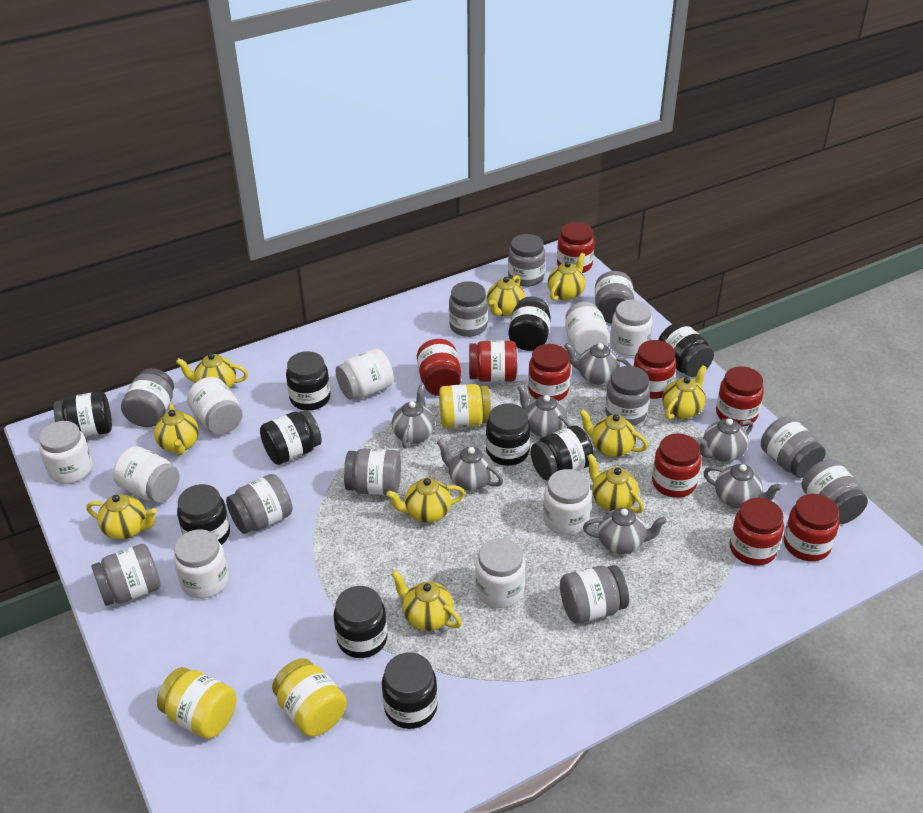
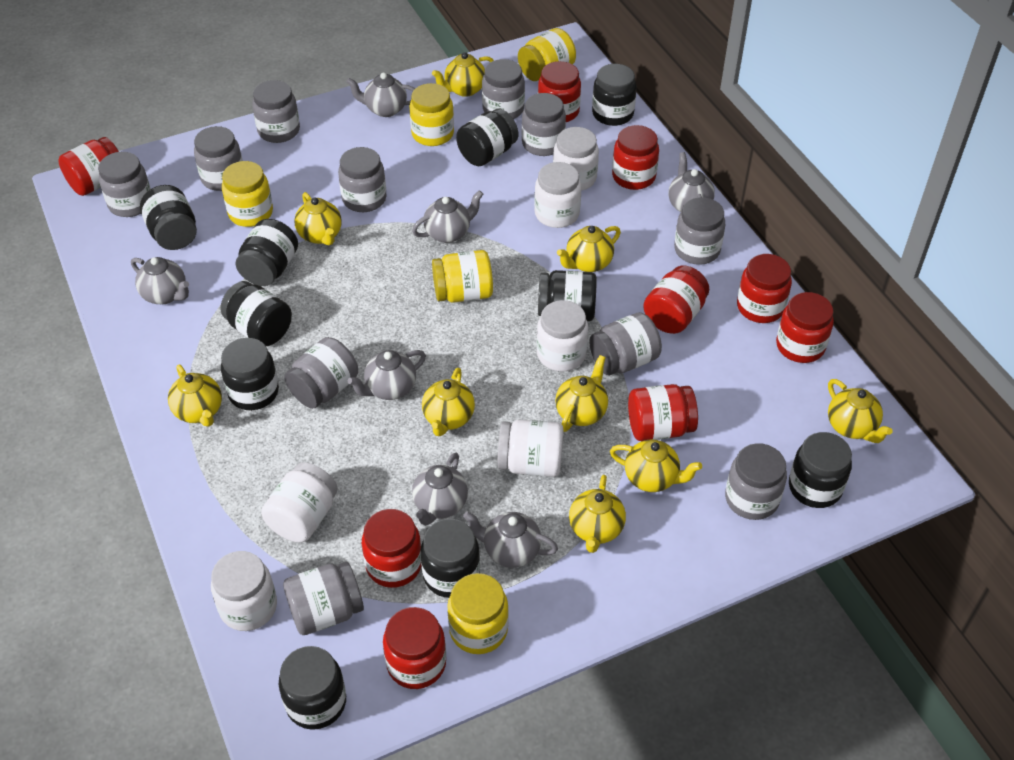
white jar: [39,421,93,484] [113,446,180,503] [174,529,229,599] [187,377,243,435] [336,349,394,400] [475,538,525,608] [543,469,592,535] [565,302,610,355] [610,300,653,356] = 9 -> [211,551,277,631] [261,462,338,542] [498,420,564,477] [534,162,581,228] [536,300,588,372] [553,127,599,191] = 6
yellow jar: [157,667,236,739] [272,658,347,737] [439,384,491,429] = 3 -> [222,161,273,227] [409,83,454,146] [432,250,493,303] [447,573,509,654] [518,28,576,81] = 5
yellow teapot: [86,494,157,540] [154,404,199,455] [176,353,248,388] [386,478,465,523] [391,570,462,631] [487,275,525,316] [548,253,585,301] [579,409,648,457] [587,454,644,513] [663,365,707,420] = 10 -> [168,365,222,427] [294,192,342,245] [422,368,475,436] [432,52,494,97] [555,355,608,432] [557,226,621,272] [569,475,626,553] [610,440,702,492] [828,379,892,443] = 9

